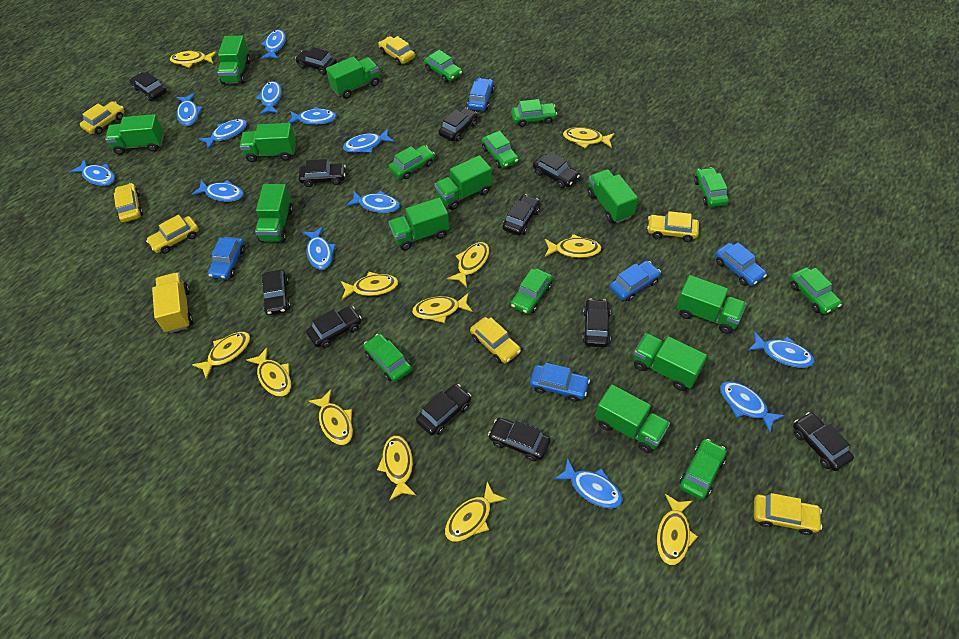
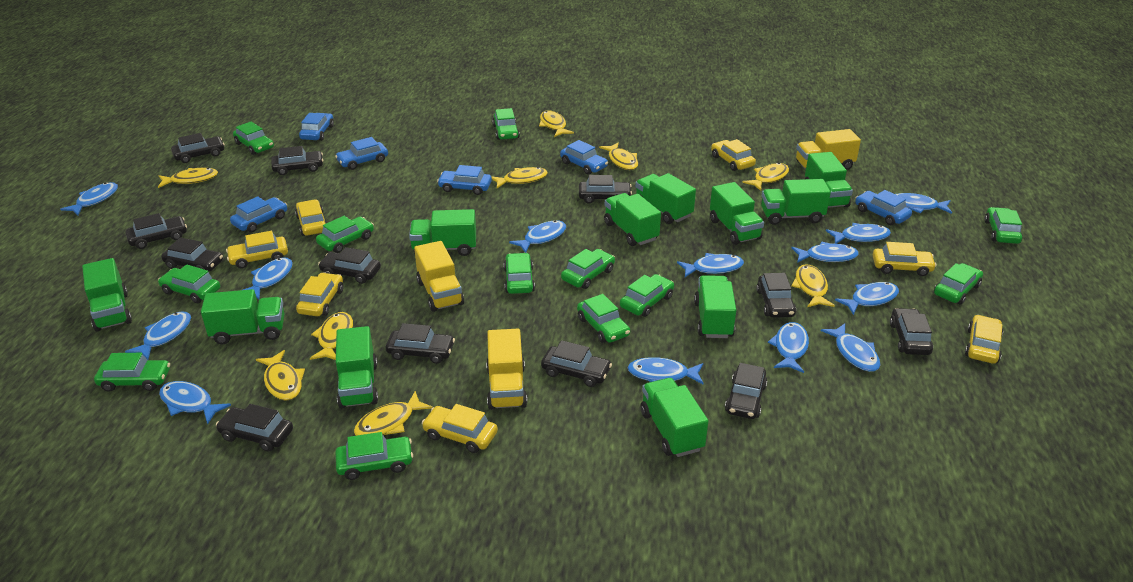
blue car: [208,237,245,279] [467,78,495,111] [530,363,590,402] [609,261,661,301] [715,242,767,286] = 5 -> [230,196,287,232] [299,113,334,141] [335,137,388,170] [437,165,492,195] [560,140,608,175] [855,190,912,225] = 6
green car: [363,334,412,382] [389,145,435,179] [424,50,462,82] [481,131,519,168] [511,99,557,127] [511,268,553,314] [679,439,727,500] [694,167,729,207] [790,267,842,314] = 9 -> [94,353,170,392] [158,264,220,303] [233,122,274,155] [316,216,374,253] [335,432,413,480] [492,108,520,140] [504,253,535,294] [561,249,615,289] [577,294,630,343] [620,274,674,317] [934,263,983,304] [985,207,1023,244] = 12
yellow fish: [170,51,216,68] [192,332,250,379] [246,347,291,397] [309,390,353,445] [341,272,399,300] [377,435,417,501] [412,293,473,323] [445,482,507,542] [447,242,489,287] [545,234,602,258] [563,127,615,149] [657,494,698,565] = 12 -> [158,168,218,188] [256,350,305,401] [310,312,353,360] [354,391,433,436] [491,167,548,188] [539,110,574,137] [599,142,638,170] [742,163,789,191] [791,264,835,307] = 9
yellow truck: [152,272,193,333] = 1 -> [414,241,464,312] [486,329,527,410] [796,129,861,170] = 3

